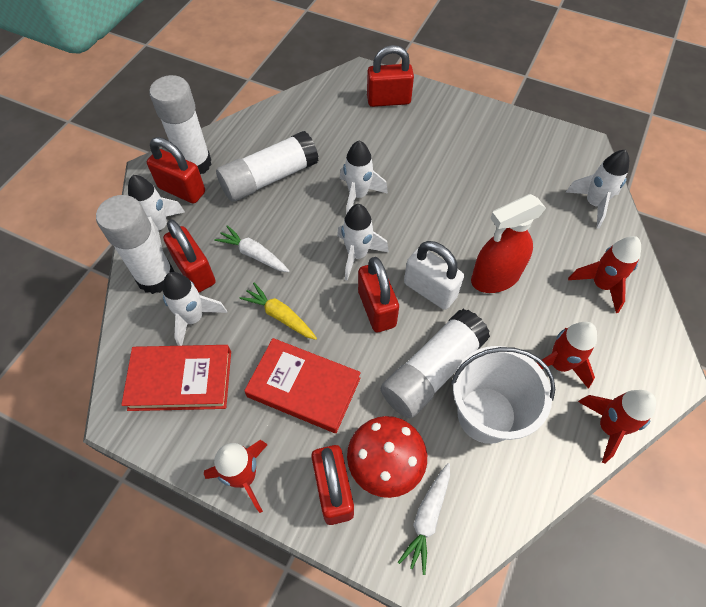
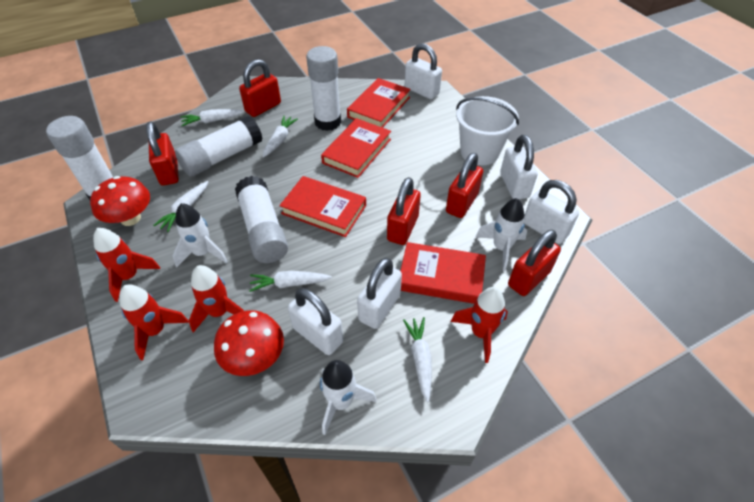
red book: [121,345,231,411] [244,338,361,433] = 2 -> [279,176,366,237] [321,118,391,178] [347,78,411,128] [401,242,486,304] = 4
red mushroom: [347,416,427,498] = 1 -> [90,176,150,226] [214,310,284,376] = 2
red spray bottle: [471,194,546,293] = 1 -> none = 0
white carrot: [214,225,289,272] [398,463,450,575] = 2 -> [153,181,208,232] [181,109,244,126] [249,271,332,292] [263,116,298,157] [403,317,432,402] = 5
white padlock: [404,241,464,310] = 1 -> [288,288,343,355] [357,258,402,329] [405,43,442,99] [500,135,538,199] [524,180,579,244] = 5
white rocket: [128,175,185,250] [163,272,227,346] [337,204,389,281] [340,140,388,214] [565,149,629,229] = 5 -> [173,203,228,268] [320,360,377,435] [476,198,527,271] = 3
yellow carrot: [239,283,317,340] = 1 -> none = 0

